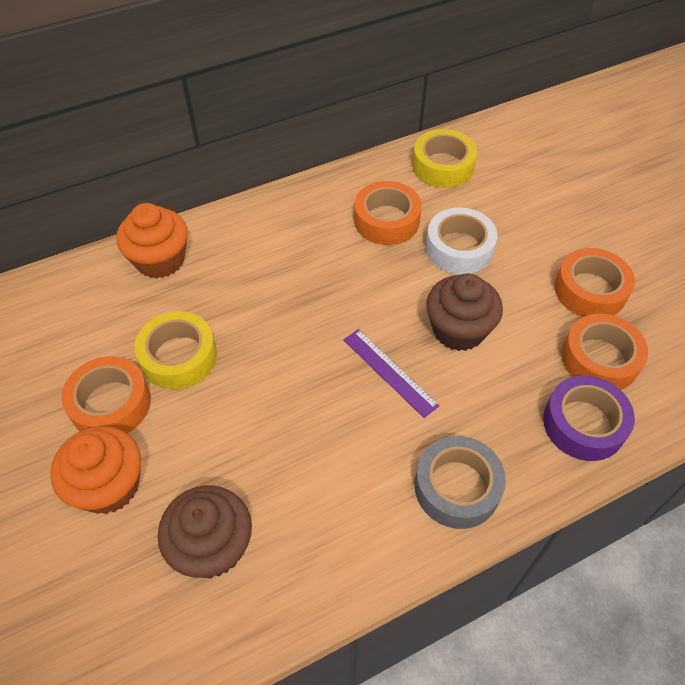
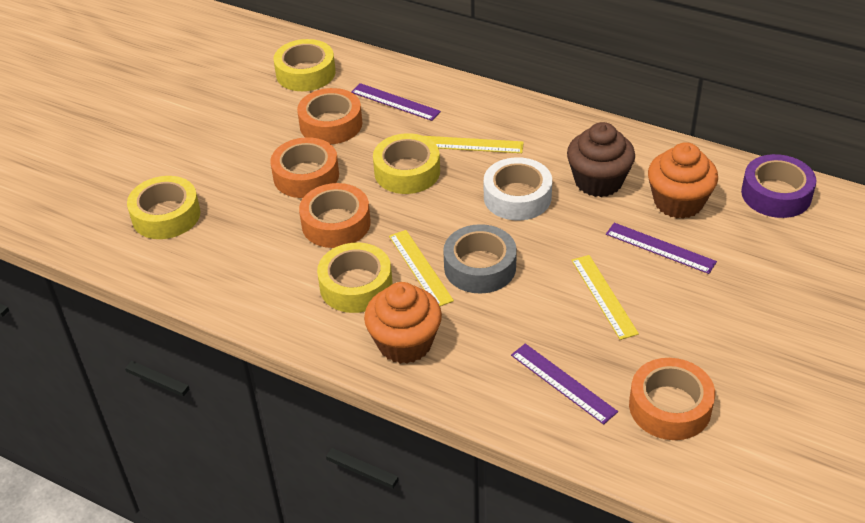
brown cupcake: [158,486,252,578] [426,274,503,351] = 2 -> [567,122,635,197] = 1
purple ruler: [343,329,440,418] = 1 -> [351,83,441,121] [511,344,618,425] [606,223,717,274] = 3
yellow ruler: none = 0 -> [389,230,454,306] [425,136,524,153] [572,255,639,340] = 3
yellow tape: [134,311,217,389] [412,129,477,188] = 2 -> [127,176,201,239] [273,39,336,91] [317,243,393,313] [373,133,440,194] = 4

